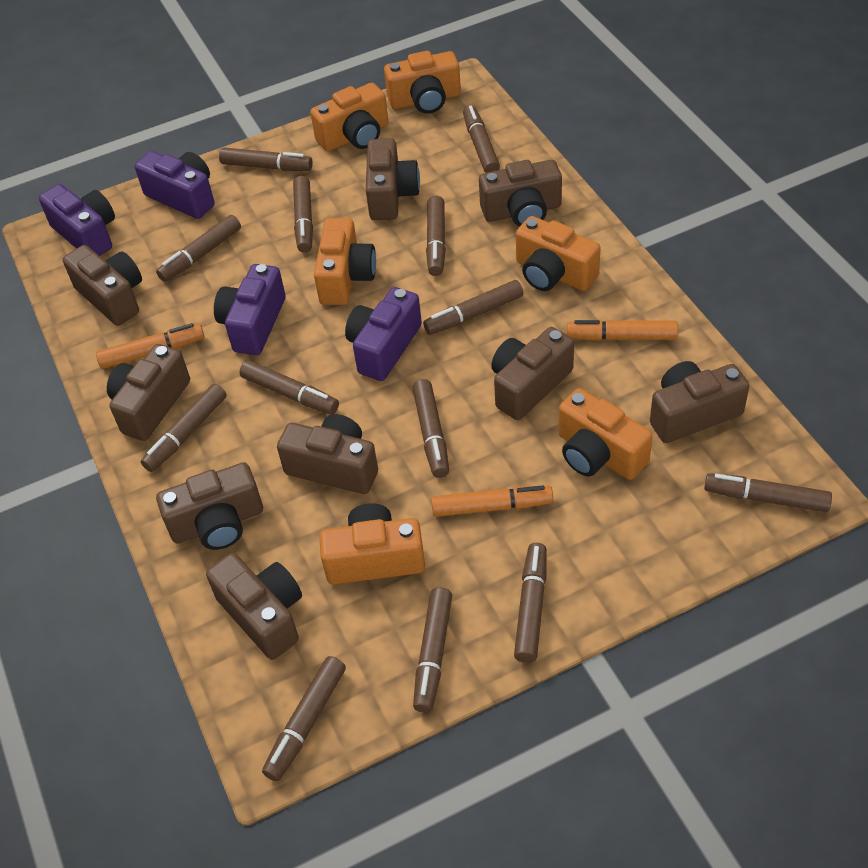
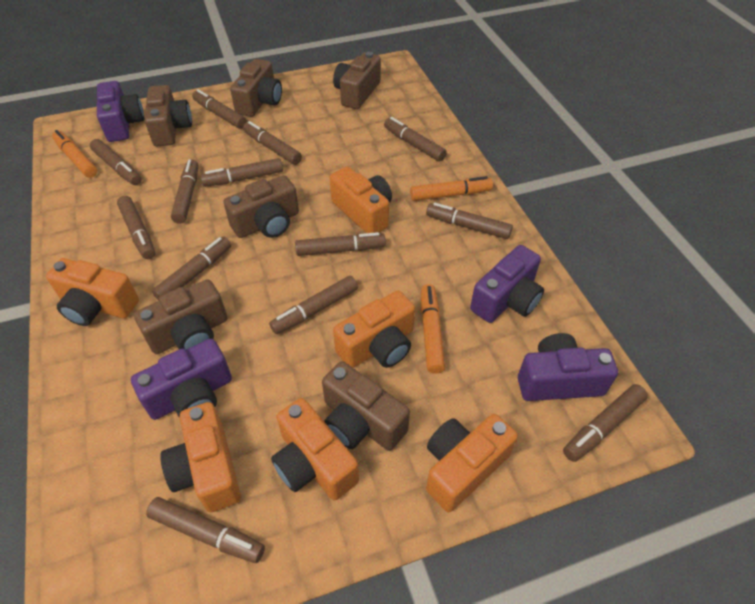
brown camera: [63,245,142,326] [107,344,190,441] [156,462,263,550] [206,553,302,660] [277,414,378,494] [366,138,420,220] [479,160,562,227] [491,327,574,420] [650,361,749,443] = 9 -> [134,279,228,354] [144,85,192,147] [223,175,299,238] [230,59,282,117] [322,361,410,451] [333,52,381,109] = 6

